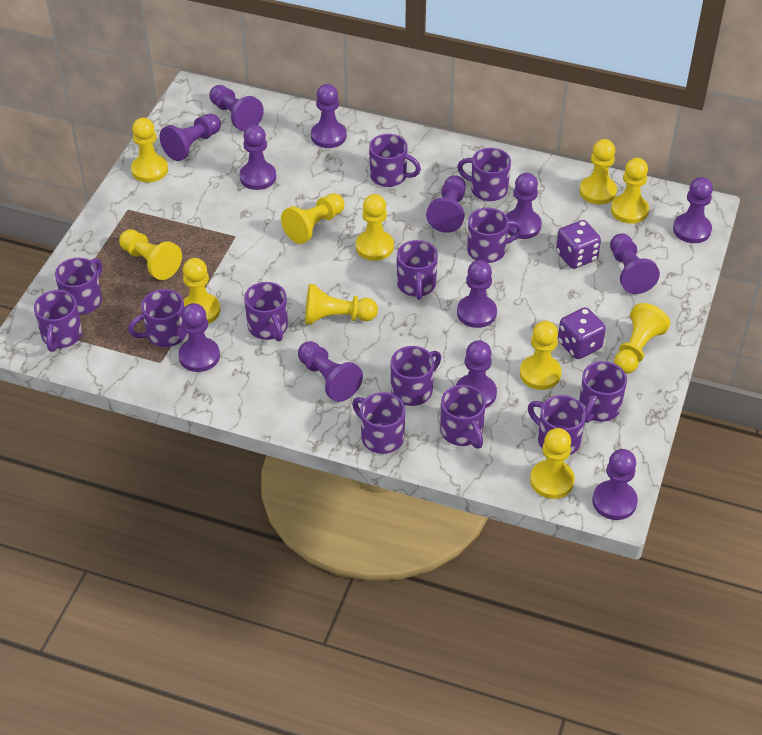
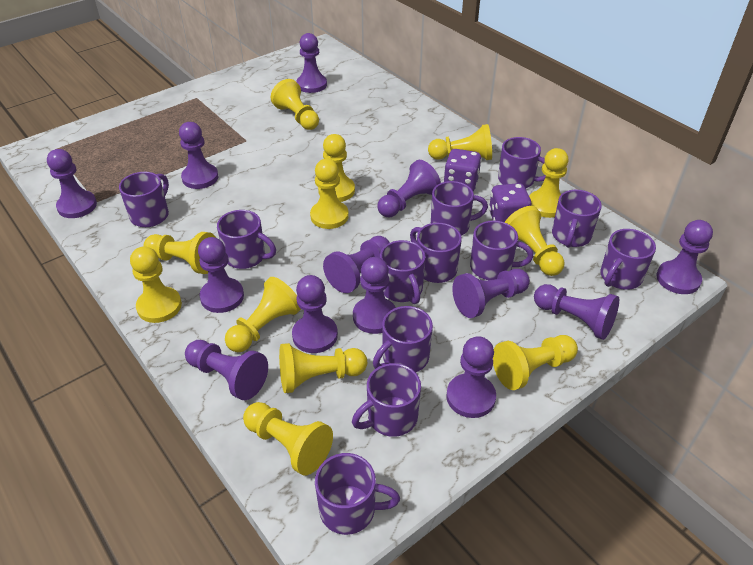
purple mug: [34,290,82,352] [55,258,102,315] [128,289,187,347] [244,282,288,341] [352,392,405,454] [369,134,421,187] [391,346,441,406] [397,240,438,300] [440,385,486,449] [457,148,511,201] [467,208,522,263] [528,395,586,455] [579,361,627,423] = 13 -> [119,172,169,227] [217,210,276,269] [315,453,400,535] [352,363,421,437] [373,306,433,372] [380,240,426,304] [410,223,462,283] [431,181,488,236] [470,221,533,280] [498,137,546,188] [552,190,602,248] [600,229,656,290] = 12
yellow pawn: [119,229,182,280] [131,118,168,182] [183,258,220,324] [281,193,345,244] [305,284,378,325] [356,194,394,261] [520,321,561,390] [530,428,575,499] [579,139,617,204] [611,158,649,224] [614,303,670,374] = 11 -> [130,246,182,323] [143,232,216,274] [225,277,301,352] [243,402,333,475] [271,79,319,130] [279,343,367,393] [310,159,349,229] [318,134,355,202] [428,124,492,160] [493,335,578,390] [505,206,565,276] [529,148,568,218] = 12

